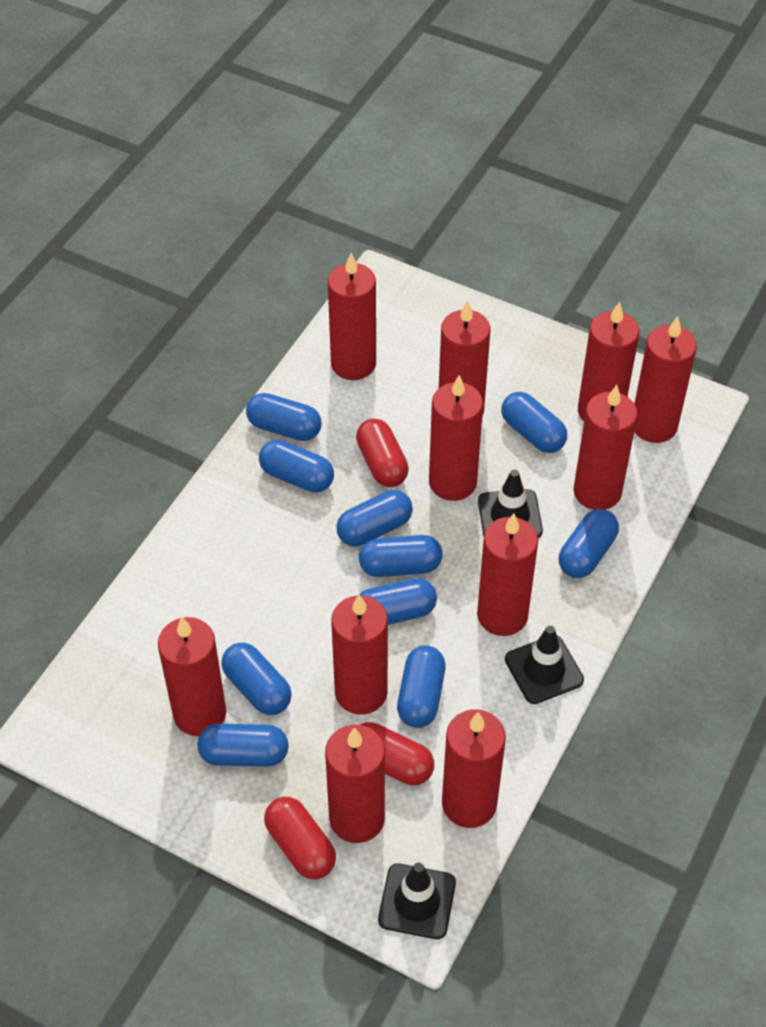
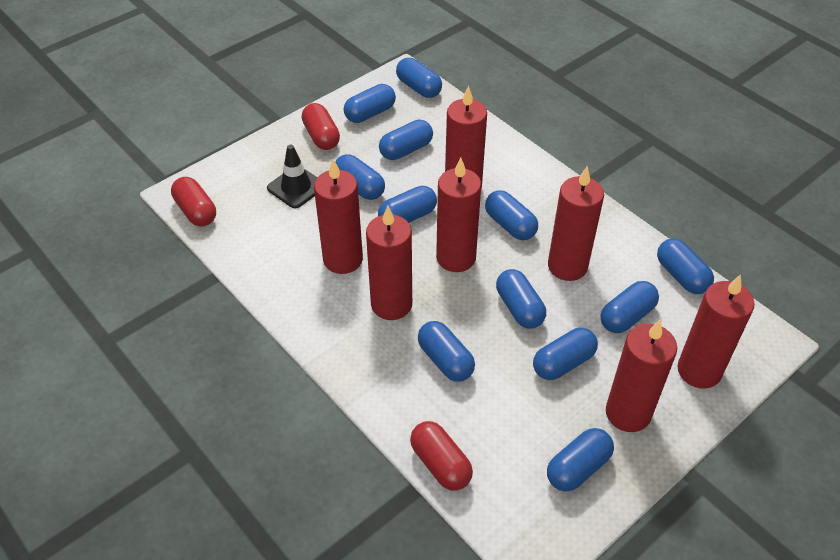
black traffic cone: [378,863,456,939] [478,470,543,538] [505,626,584,704] = 3 -> [267,145,318,209] = 1
blue capsule: [197,724,289,767] [221,643,292,715] [246,393,322,441] [259,440,334,493] [336,490,413,547] [359,535,443,577] [359,578,437,625] [397,645,445,728] [501,392,567,453] [559,509,619,578] = 10 -> [335,154,385,200] [344,84,396,123] [378,186,437,223] [379,120,433,160] [396,58,442,98] [418,321,475,381] [485,190,538,240] [496,269,546,329] [533,328,598,380] [547,428,614,492] [601,281,659,333] [657,239,714,294] = 12
red candle: [158,617,226,736] [325,725,385,843] [328,253,376,380] [331,595,388,715] [429,375,483,501] [439,300,490,416] [442,709,506,828] [477,513,538,636] [573,385,638,510] [578,302,640,422] [634,316,697,443] = 11 -> [314,159,363,274] [366,206,412,320] [436,158,481,272] [445,86,487,189] [548,166,604,281] [606,320,677,432] [677,274,755,389] = 7

